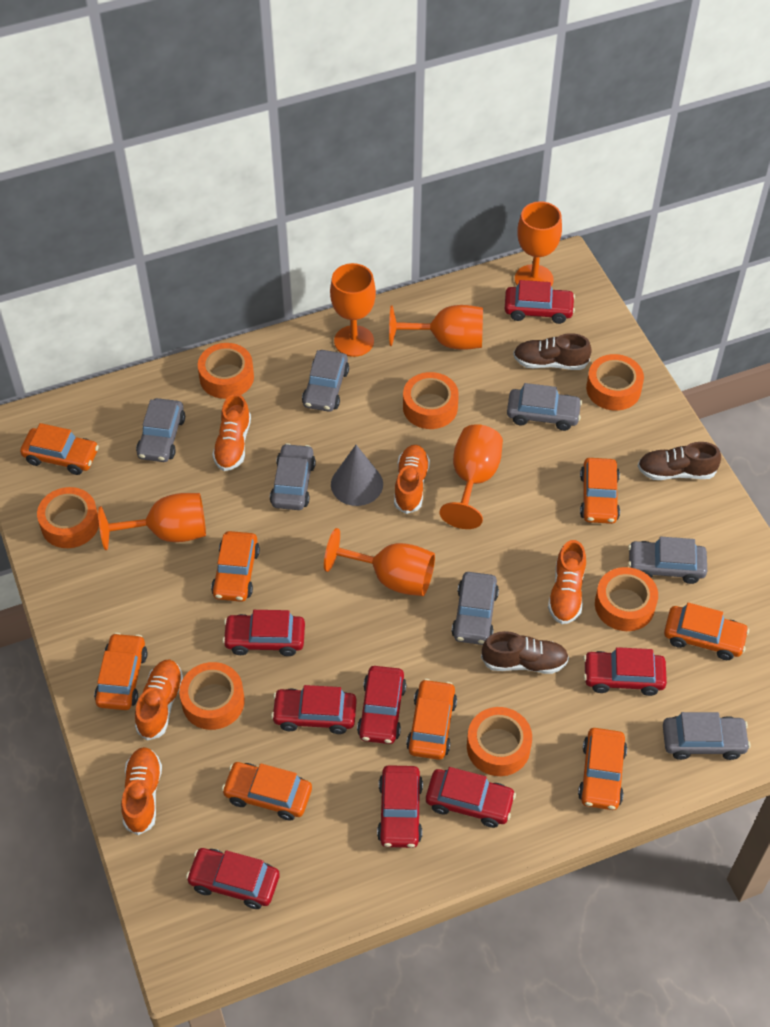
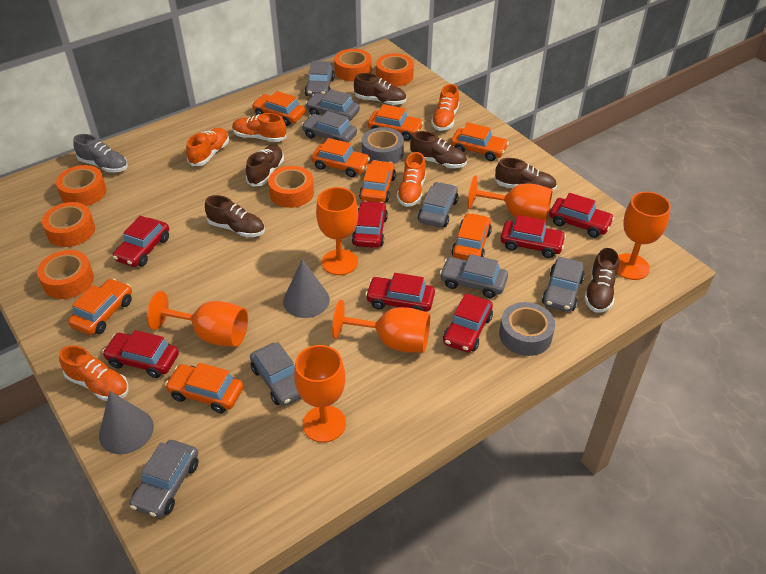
brown shoe: [481,631,569,674] [513,333,592,370] [638,442,721,480] = 3 -> [205,195,265,237] [246,145,284,187] [354,73,406,105] [410,131,467,168] [494,158,557,191] [584,248,619,313] = 6
grey car: [136,398,185,462] [270,443,316,510] [302,350,349,412] [451,572,499,645] [507,383,582,431] [628,537,707,584] [663,712,750,760] = 7 -> [129,440,199,518] [250,342,301,406] [302,111,357,143] [305,61,335,96] [306,89,360,121] [418,182,459,227] [440,254,508,298] [542,257,585,312] = 8
grey cone: [331,445,383,506] = 1 -> [99,391,154,454] [283,259,330,318] = 2
grey shoe: none = 0 -> [73,134,128,173] = 1
grey tape: none = 0 -> [362,127,404,164] [499,302,555,356] = 2
orange tape: [37,487,99,548] [179,662,245,730] [198,343,254,399] [403,372,459,429] [467,707,532,776] [586,354,644,411] [595,567,658,631] = 7 -> [37,250,94,299] [42,202,95,247] [56,165,106,206] [268,166,314,208] [334,49,372,81] [376,53,414,87] = 6
red car: [186,848,280,909] [222,610,305,656] [271,685,357,734] [357,666,407,744] [377,765,423,848] [426,767,516,828] [505,280,575,324] [584,647,667,696] = 8 -> [102,330,179,378] [113,216,169,267] [352,201,388,248] [365,273,435,312] [443,293,493,353] [500,215,566,258] [549,193,614,238] = 7

